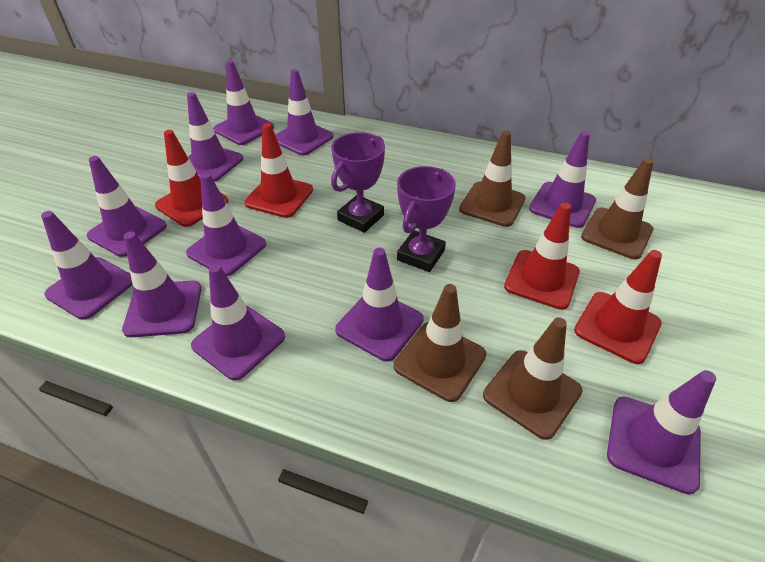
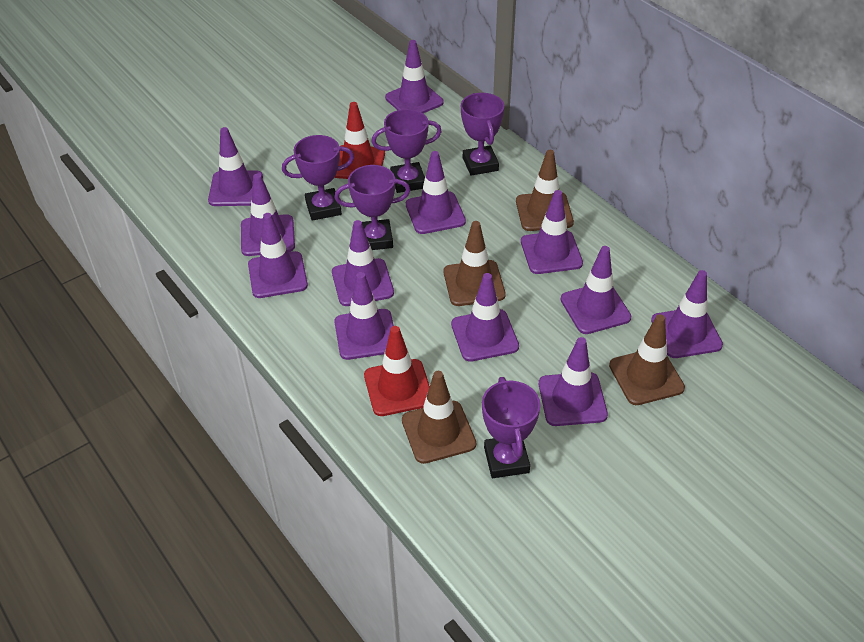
purple traffic cone: [41,211,133,320] [87,156,167,257] [122,232,201,337] [186,173,266,276] [187,92,243,182] [191,264,285,380] [213,60,274,145] [275,69,334,155] [335,248,424,361] [529,131,596,228] [607,370,716,494] = 11 -> [208,127,263,206] [241,174,295,256] [248,213,308,298] [332,220,394,306] [334,272,394,360] [385,40,444,113] [406,151,466,234] [451,273,519,362] [521,190,583,274] [539,337,608,426] [560,246,631,334] [651,270,723,358] = 12
purple trophy: [331,132,385,233] [397,166,456,272] = 2 -> [282,135,354,221] [335,165,410,250] [372,109,442,193] [461,93,504,176] [482,377,541,478] = 5
red traffic cone: [155,130,228,227] [244,123,313,218] [504,203,580,310] [574,250,662,364] = 4 -> [334,102,385,179] [364,326,430,416] = 2

